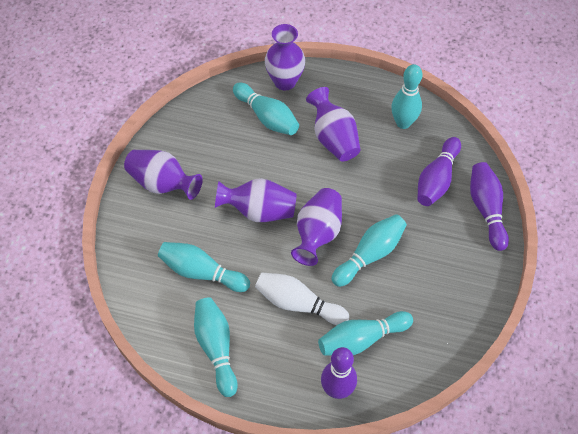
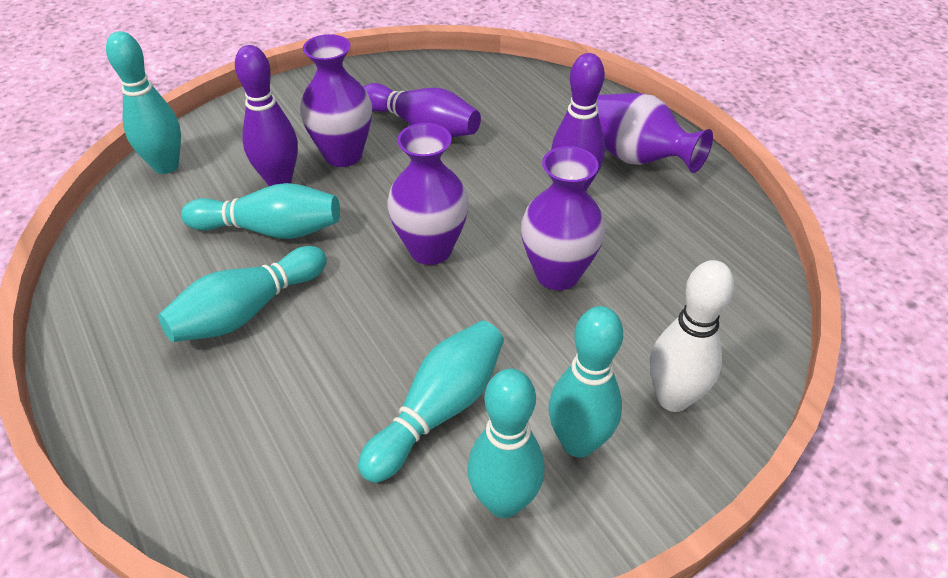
purple vase: [124,150,203,200] [215,178,297,222] [265,24,305,90] [291,188,342,266] [306,87,361,162] = 5 -> [300,34,372,167] [387,123,469,265] [521,146,605,290] [597,93,713,173] = 4

